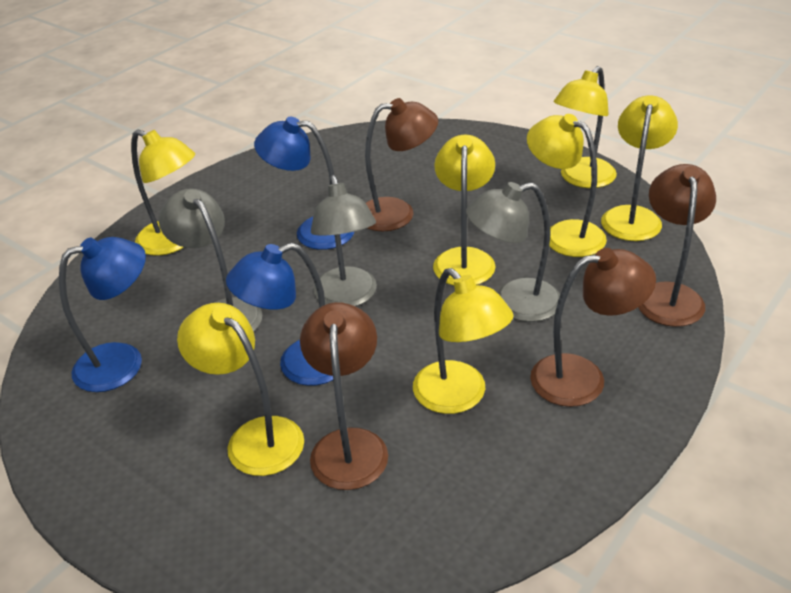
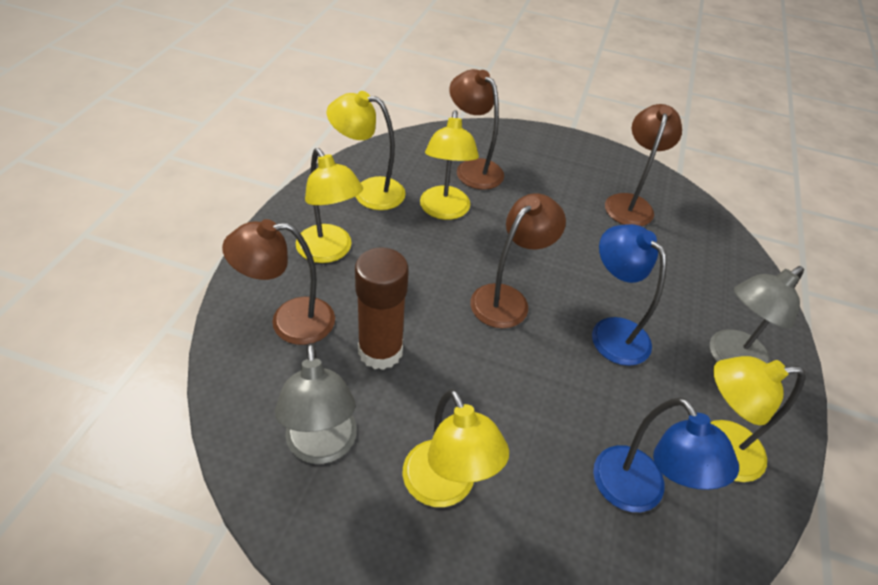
blue lamp: [59,237,146,392] [226,243,333,386] [254,117,354,250] = 3 -> [592,224,667,366] [593,398,739,512] = 2
brown glue stick: none = 0 -> [355,248,409,370] = 1
grey lamp: [159,188,262,332] [311,175,377,306] [466,182,560,322] = 3 -> [275,343,357,464] [710,266,804,363] = 2
yellow lamp: [131,129,195,256] [177,303,304,476] [413,268,514,414] [433,135,496,286] [527,114,607,257] [554,66,617,188] [601,95,678,241] = 7 -> [296,148,363,263] [327,91,406,210] [403,389,509,507] [420,110,479,220] [710,356,805,482] = 5

